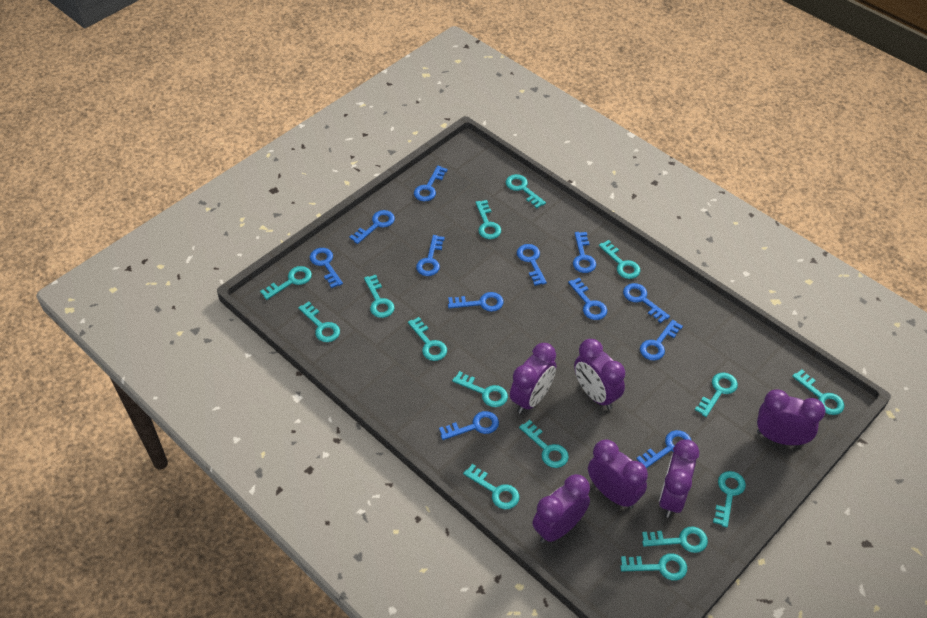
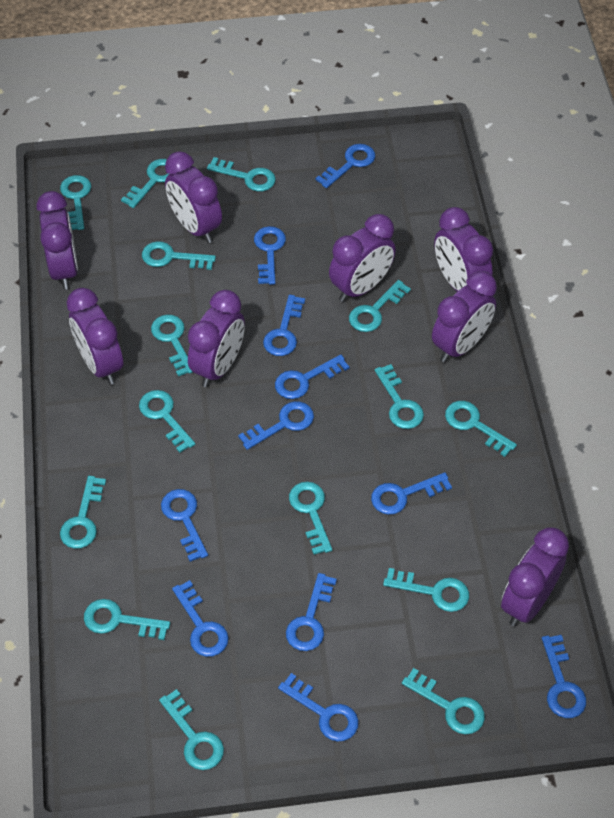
blue key: [310,248,343,288] [350,210,395,244] [414,166,448,202] [416,235,445,276] [439,411,499,440] [448,292,504,312] [517,244,547,286] [568,278,607,320] [573,232,596,273] [623,283,670,323] [636,430,692,468] [640,319,683,361] = 12 -> [161,489,208,562] [172,580,229,657] [238,401,314,450] [254,226,286,285] [263,295,305,356] [275,355,349,399] [278,673,359,742] [286,573,337,651] [316,144,375,188] [371,472,452,515] [542,635,586,718] = 11
purple clock: [510,343,556,414] [532,474,590,543] [574,339,625,410] [588,439,648,509] [659,439,699,518] [757,389,825,445] = 6 -> [36,191,78,290] [66,288,123,385] [165,151,222,243] [188,290,245,387] [329,214,396,302] [432,271,497,362] [434,207,493,292] [501,527,569,627] = 8

